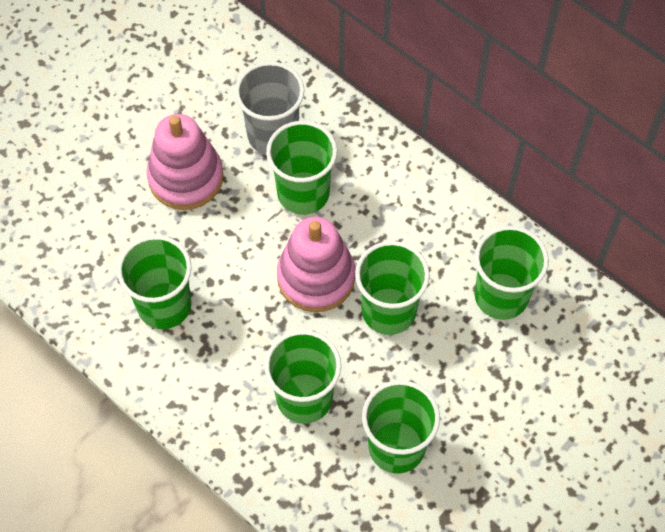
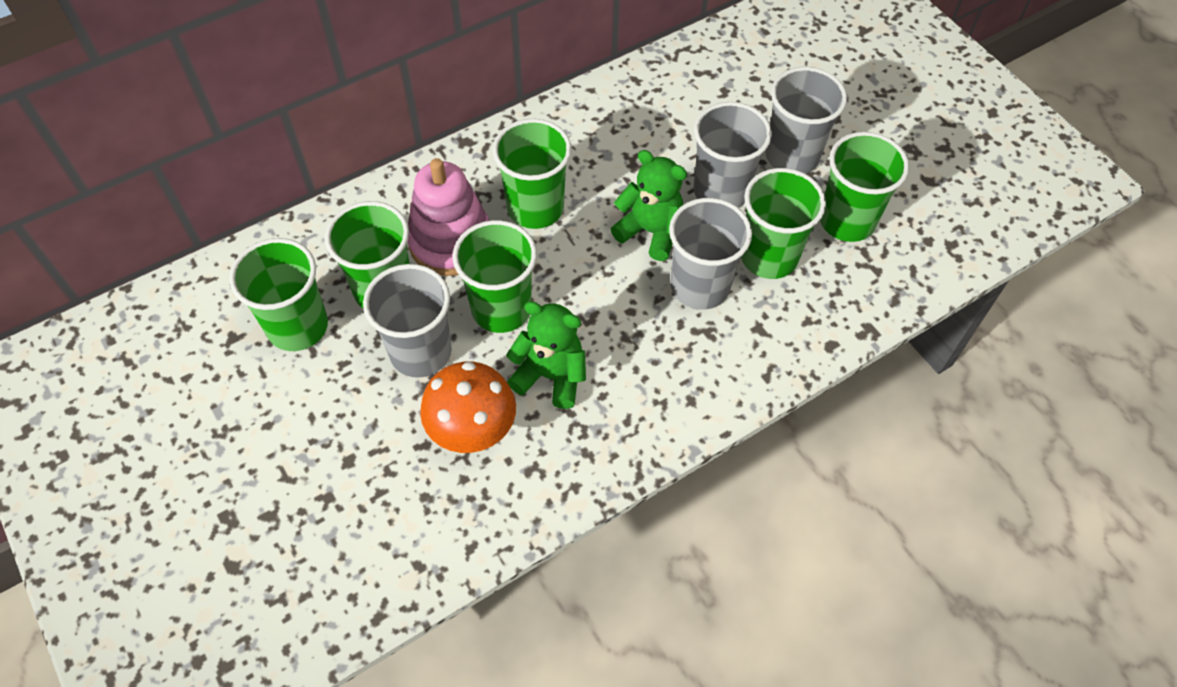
green teddy bear: none = 0 -> [506,301,586,409] [611,150,687,261] = 2
grey cup: [235,61,305,155] = 1 -> [363,264,452,378] [669,198,752,310] [693,102,772,208] [765,67,847,174] = 4
orange mushroom: none = 0 -> [420,362,516,453] = 1
pink stacking toy: [147,114,224,210] [277,217,355,312] = 2 -> [408,158,490,276] = 1

